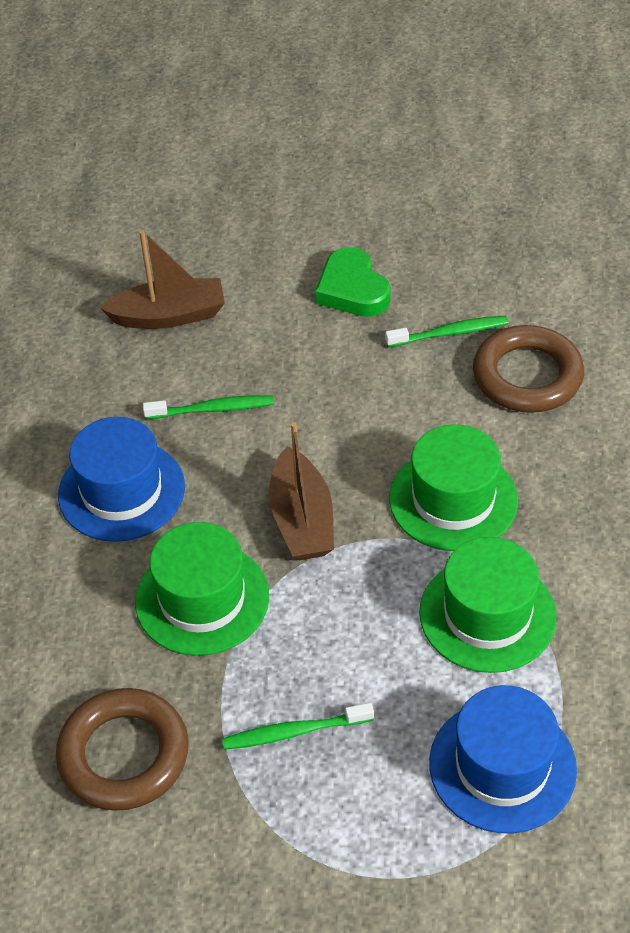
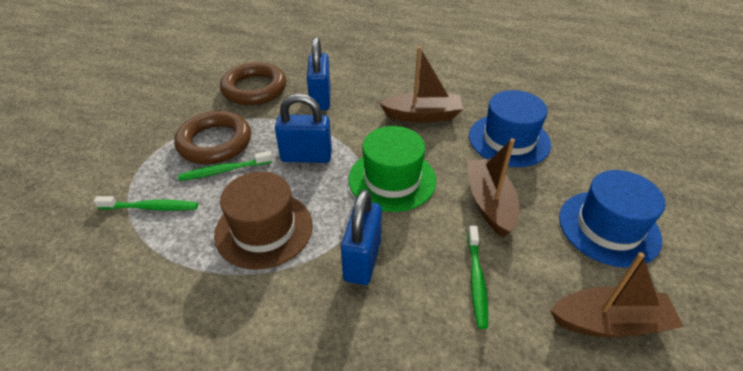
blue padlock: none = 0 -> [275,94,332,163] [307,37,330,110] [341,189,382,285] = 3
brown boat: [100,230,225,329] [269,422,334,561] = 2 -> [379,46,463,123] [467,138,519,237] [550,252,684,338] = 3
brown hat: none = 0 -> [214,171,313,270] = 1
green hat: [135,522,269,656] [389,424,518,551] [419,537,557,673] = 3 -> [348,126,437,212] = 1
green heart: [315,247,391,317] = 1 -> none = 0

